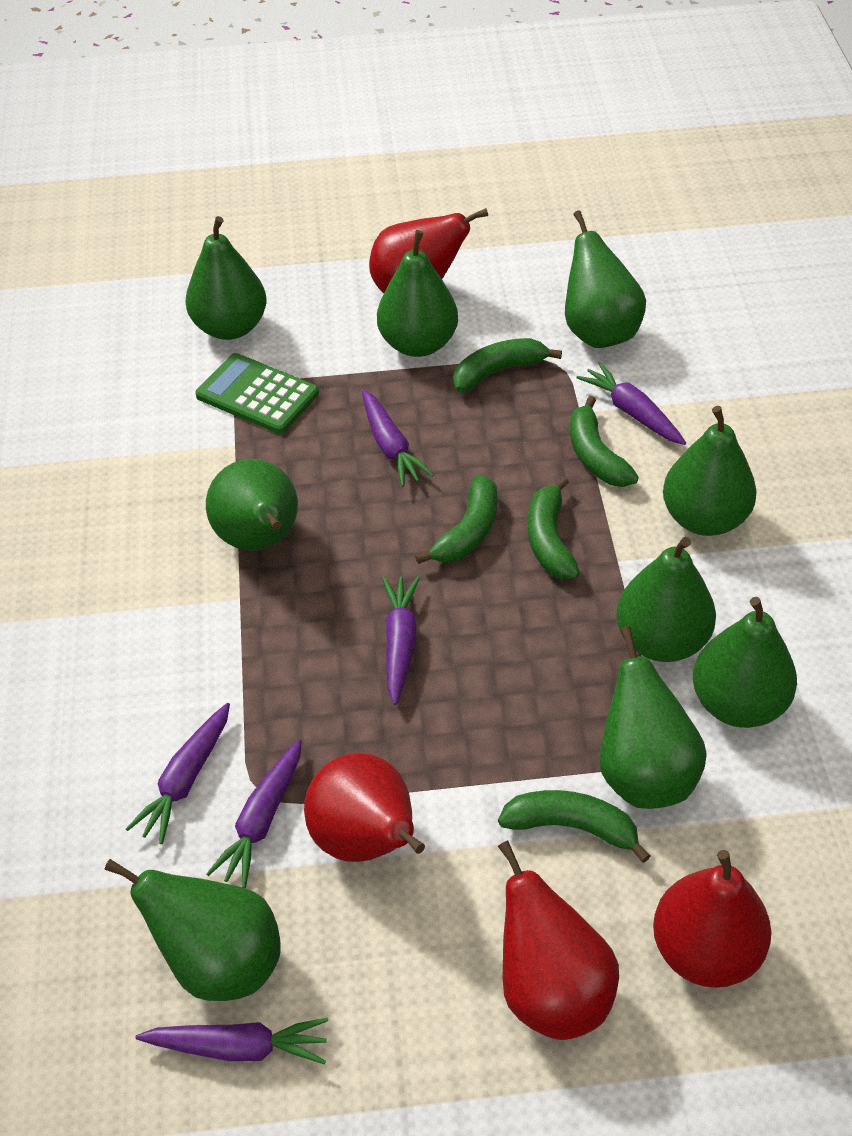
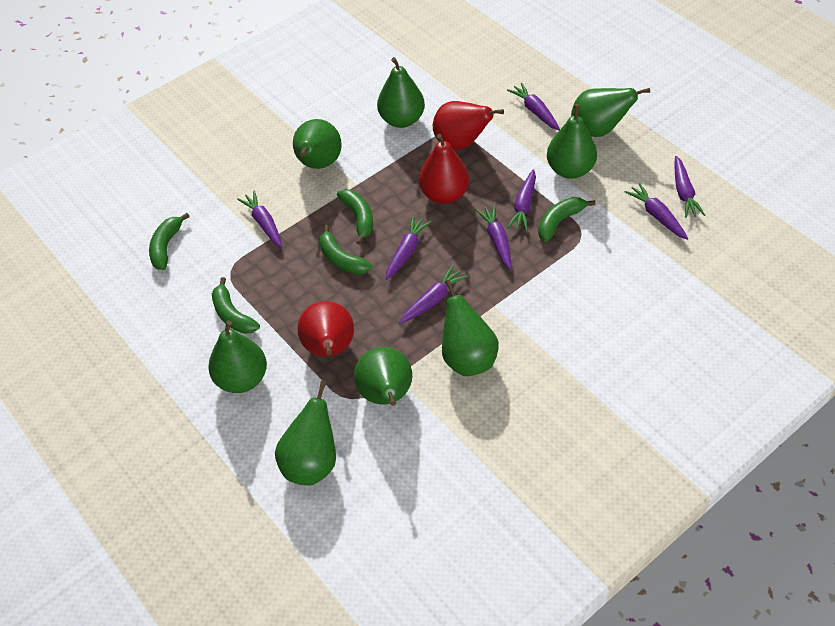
green calculator: [195,353,319,434] = 1 -> none = 0
green pear: [104,859,281,1001] [186,216,266,340] [206,459,298,551] [377,230,458,357] [565,210,646,348] [599,626,707,809] [616,537,716,662] [663,406,757,536] [693,597,797,728] = 9 -> [208,320,267,393] [275,381,336,485] [293,119,342,169] [354,347,412,406] [377,57,425,128] [442,280,499,376] [547,104,597,179] [571,88,650,137] = 8
purple carrot: [126,703,230,844] [136,1018,328,1064] [206,739,302,888] [362,390,434,487] [382,576,420,705] [576,362,686,445] = 6 -> [237,191,282,248] [386,216,431,280] [399,265,468,324] [476,205,512,270] [507,83,560,130] [507,169,536,232] [625,183,688,240] [674,156,705,218] = 8
red pear: [304,752,425,862] [369,208,488,293] [498,841,619,1040] [653,850,771,988] = 4 -> [297,301,354,357] [419,134,469,204] [433,101,504,150] = 3

